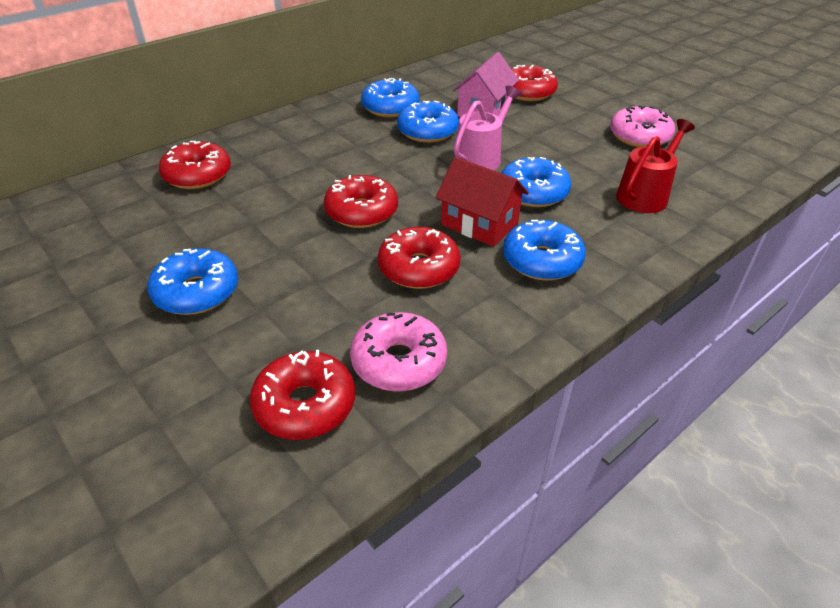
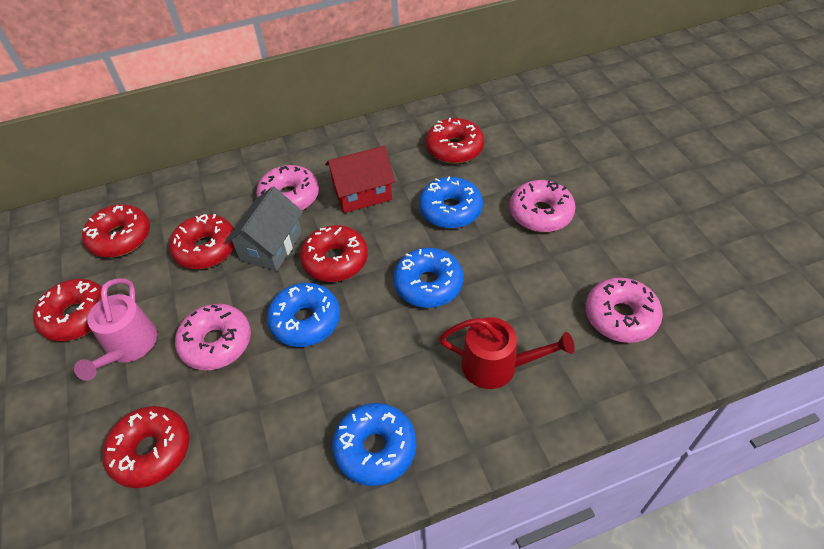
blue donut: [147,248,238,315] [361,78,420,118] [397,101,459,143] [502,157,571,207] [503,220,586,281] = 5 -> [267,283,340,347] [332,403,416,486] [393,248,464,308] [419,177,483,229] = 4
grey house: none = 0 -> [225,186,303,271] = 1
pink donut: [350,312,447,391] [610,105,675,147] = 2 -> [175,304,251,370] [256,165,319,210] [510,180,576,232] [585,277,663,343] = 4
pink house: [453,52,519,117] = 1 -> none = 0
red donut: [159,141,231,189] [250,350,355,440] [324,175,398,228] [378,227,461,289] [511,65,558,101] = 5 -> [33,279,102,341] [82,204,150,258] [103,406,189,488] [169,214,235,269] [300,225,368,282] [426,118,484,164] = 6

